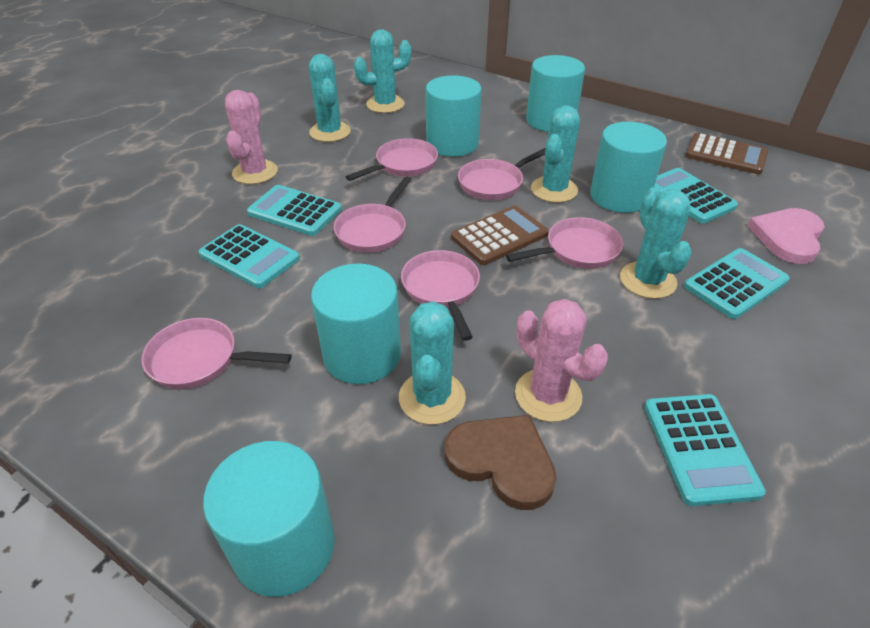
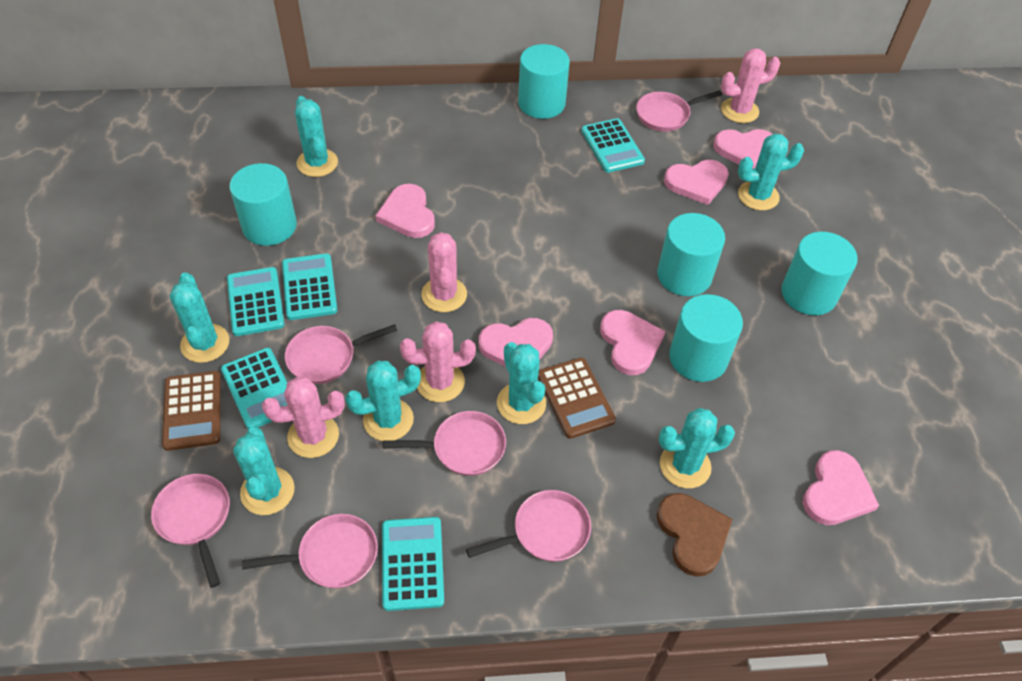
pink cactus: [225,90,278,184] [515,299,608,422] = 2 -> [262,377,345,458] [400,321,476,402] [421,232,467,312] [721,48,780,123] = 4
pink heart: [747,208,825,264] = 1 -> [375,184,435,238] [479,318,553,367] [600,310,665,375] [664,160,729,205] [713,129,772,169] [803,450,879,525] = 6
turquoise cactus: [309,54,351,142] [354,29,411,113] [399,301,466,425] [531,105,580,203] [620,187,692,299] = 5 -> [170,272,229,363] [233,427,295,515] [295,96,338,177] [345,360,421,441] [497,342,546,424] [659,408,735,488] [738,133,804,210] = 7

